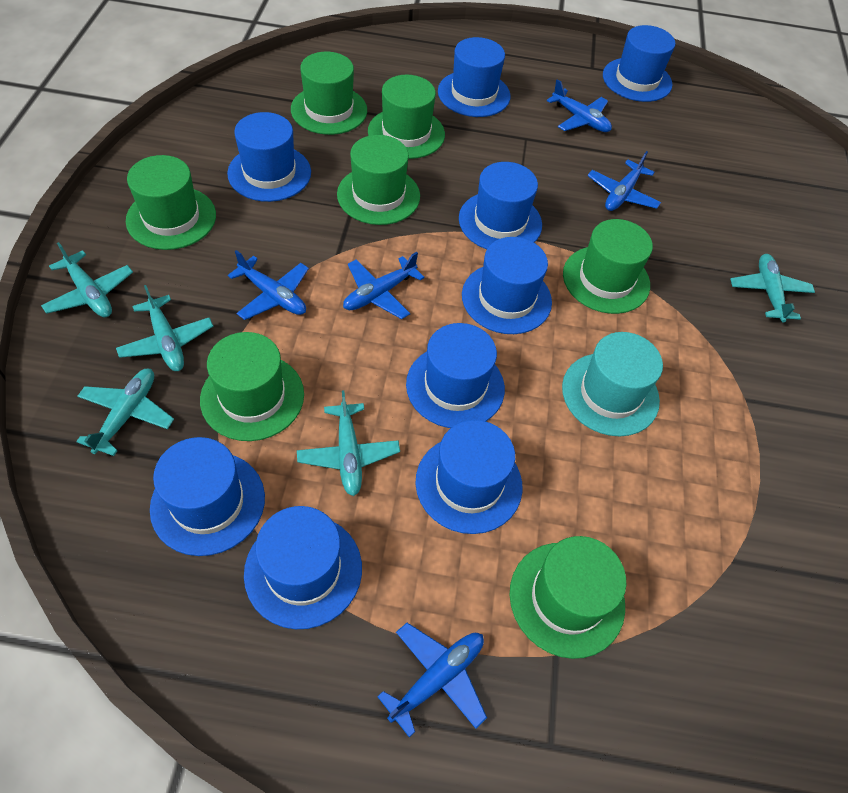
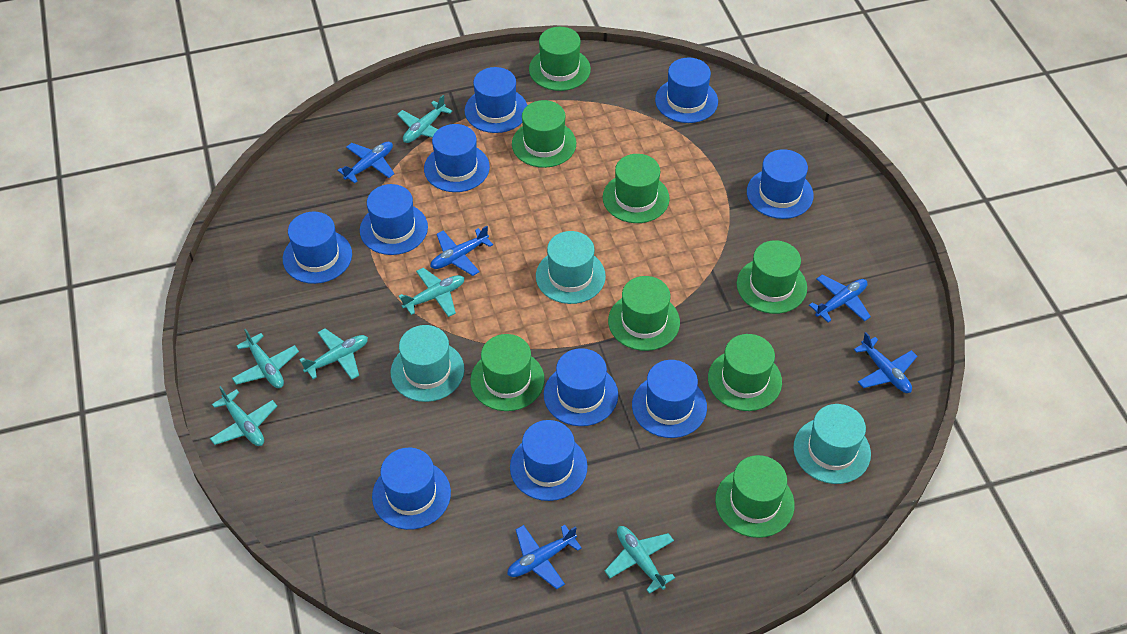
blue hat: [150,437,265,556] [227,112,311,202] [244,506,362,629] [406,323,505,428] [416,420,523,534] [438,37,511,117] [459,162,542,249] [462,237,552,334] [603,25,675,102] = 9 -> [283,212,352,284] [360,184,428,255] [372,448,451,530] [424,124,490,192] [465,67,528,133] [510,420,588,501] [544,348,618,426] [632,360,707,438] [655,58,718,123] [747,149,814,219] = 10
green hat: [126,155,216,250] [200,332,304,441] [291,52,367,135] [337,135,420,225] [368,75,445,159] [510,536,626,659] [563,219,653,314] = 7 -> [470,334,545,411] [512,100,576,168] [529,27,591,91] [603,154,670,223] [608,276,680,351] [708,334,782,411] [715,455,795,538] [737,240,807,314] = 8
turquoise hat: [562,332,663,437] = 1 -> [391,325,465,402] [536,231,606,304] [793,404,871,484] = 3
turquoise plane: [41,242,133,317] [76,369,174,456] [116,285,213,371] [297,390,400,496] [730,254,815,322] = 5 -> [210,386,277,446] [232,328,299,388] [299,328,368,380] [397,95,452,143] [398,268,464,317] [605,526,675,594] = 6

